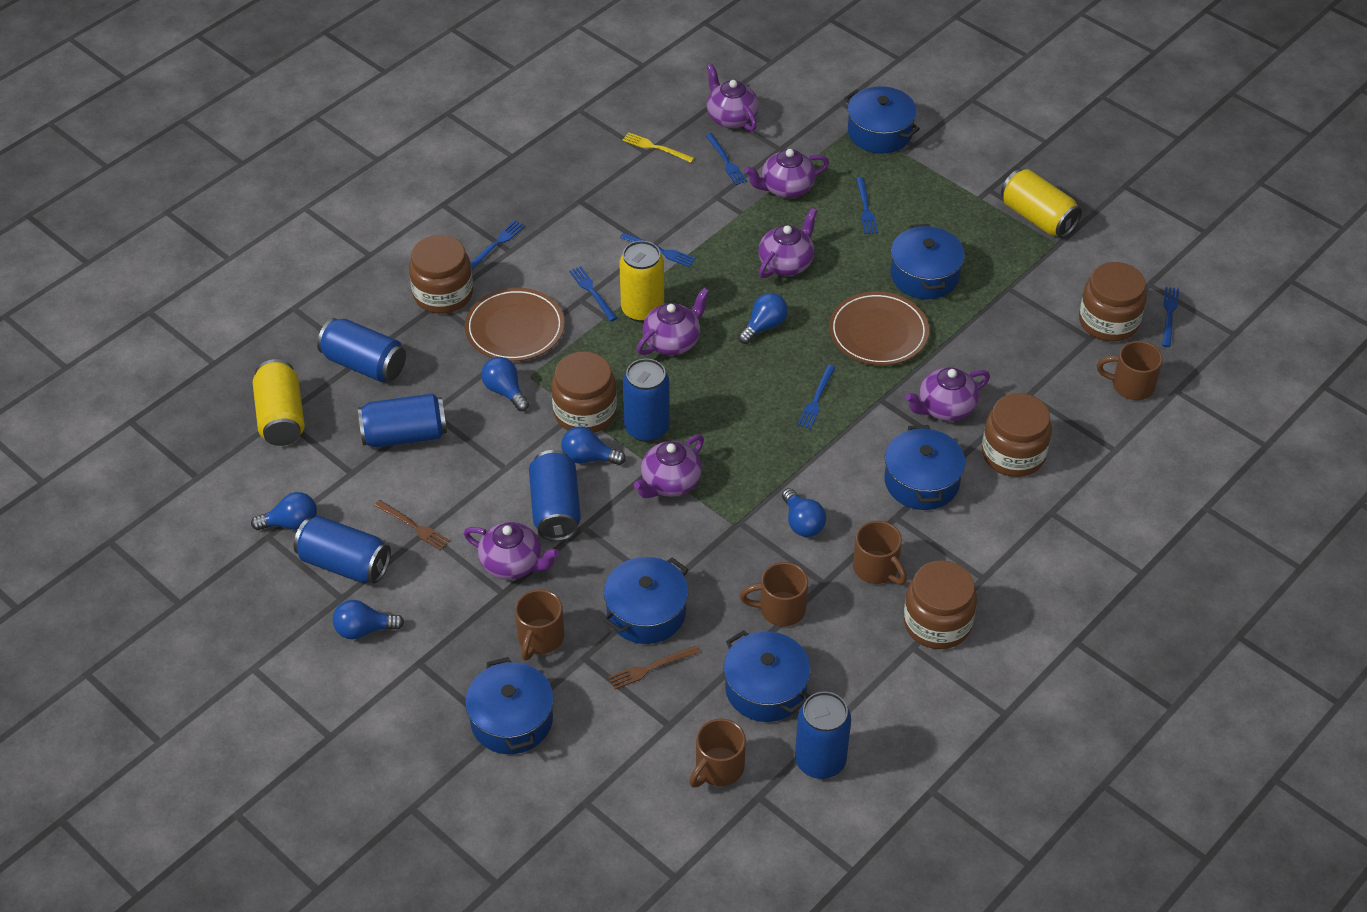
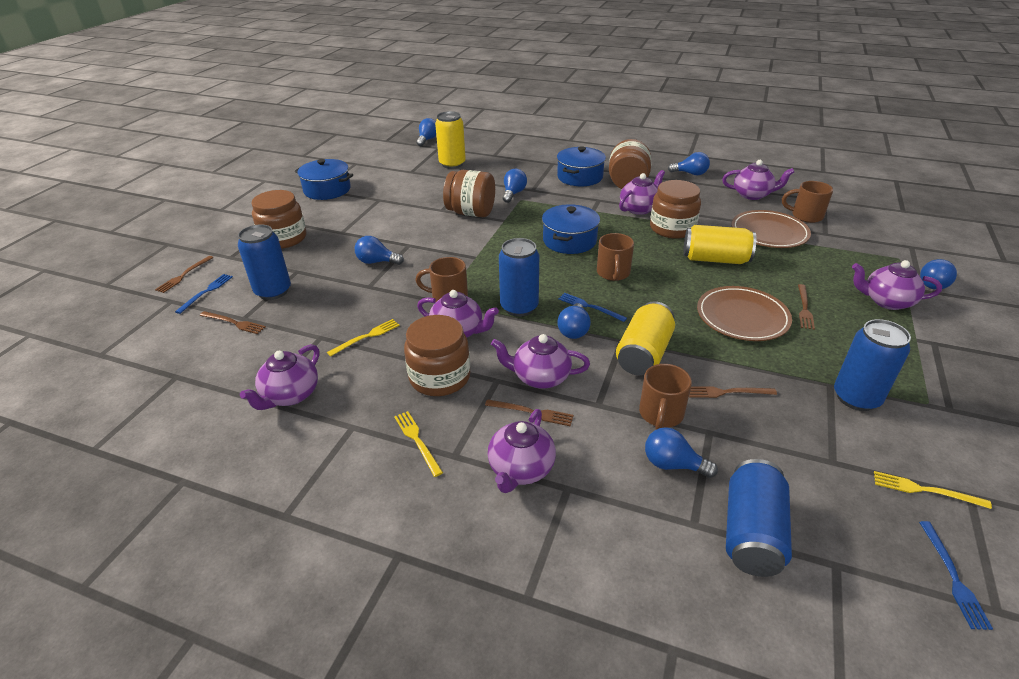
blue can: [294,516,391,583] [317,318,406,382] [358,393,447,448] [529,450,581,541] [623,359,670,442] [795,692,851,779] = 6 -> [238,224,291,300] [499,238,539,317] [726,459,792,577] [834,319,911,411] = 4
blue fork: [470,220,525,270] [569,266,617,321] [620,233,695,267] [705,133,747,185] [797,365,836,429] [856,177,878,234] [1162,287,1179,347] = 7 -> [175,274,233,314] [558,293,627,322] [919,521,993,630] = 3
blue light bulb: [251,492,317,530] [333,600,404,639] [481,357,529,411] [561,427,626,465] [738,293,788,344] [782,488,826,537] = 6 -> [355,236,404,265] [416,118,436,146] [503,169,527,203] [557,303,591,339] [645,427,718,478] [668,152,710,175] [920,259,957,290] = 7
blue pot: [465,657,554,754] [603,557,688,644] [724,630,811,722] [844,86,920,154] [885,425,965,510] [890,224,965,299] = 6 -> [295,159,353,200] [542,204,600,254] [557,146,606,186] = 3
brown fork: [374,500,450,551] [608,646,700,689] = 2 -> [155,256,213,293] [200,311,266,334] [485,399,574,426] [689,386,777,398] [798,284,815,330] = 5
brown mug: [515,589,564,661] [689,718,746,788] [740,562,808,626] [853,521,907,585] [1097,341,1163,400] = 5 -> [415,257,468,303] [597,233,634,281] [639,364,692,430] [782,181,833,223] = 4
yellow fork: [622,132,694,163] = 1 -> [327,319,400,357] [394,411,443,477] [874,471,992,509] = 3

